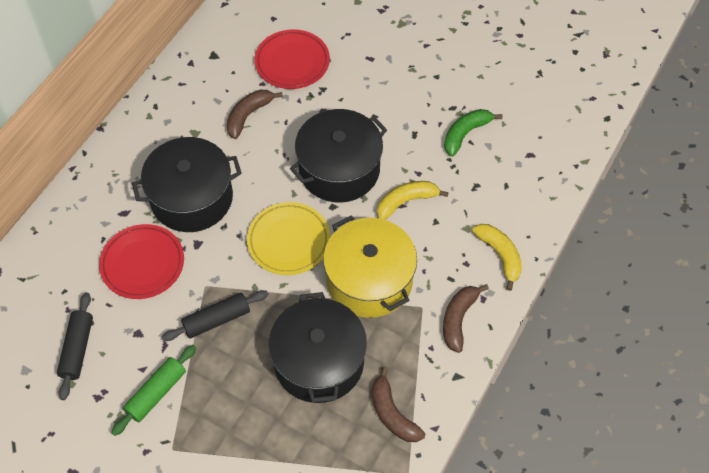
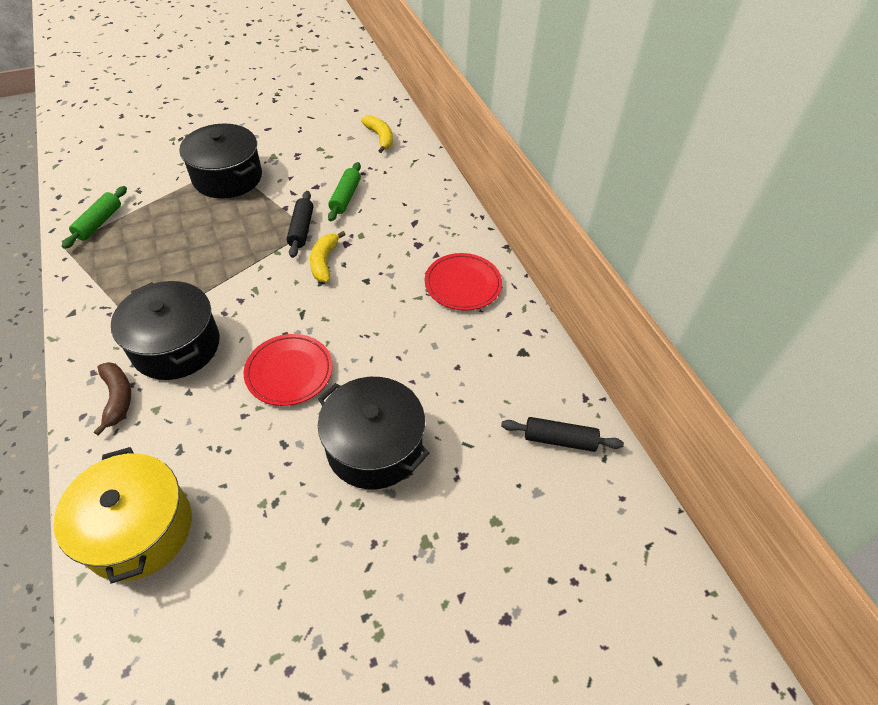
brown banana: [226,90,283,139] [372,366,425,442] [443,284,489,353] = 3 -> [94,362,131,436] = 1
green banana: [444,109,503,156] = 1 -> none = 0
green rolling pin: [111,345,196,436] = 1 -> [62,186,127,249] [328,162,361,221] = 2
yellow plate: [247,202,330,275] = 1 -> none = 0

